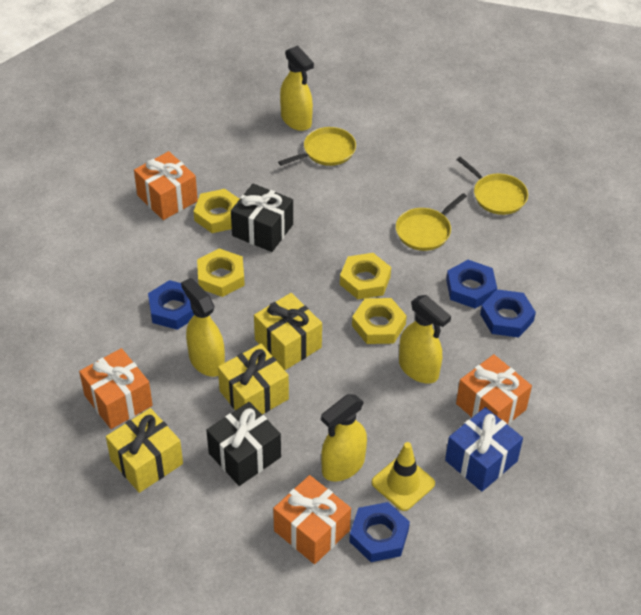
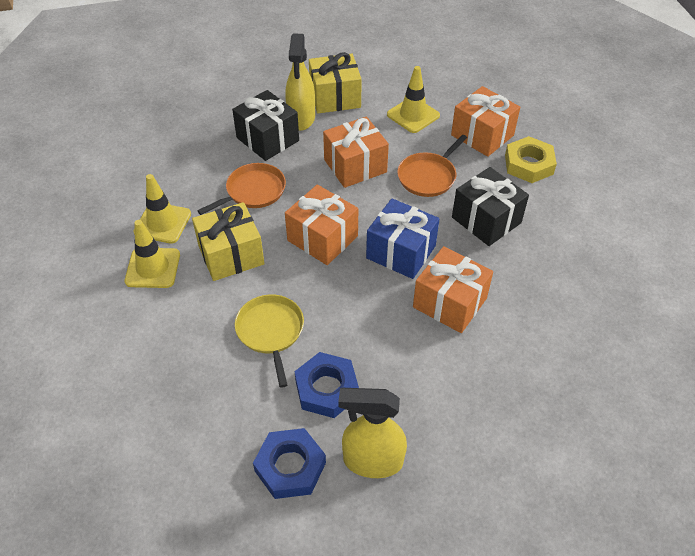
blue nut: [148,280,194,330] [349,502,410,562] [446,260,497,308] [480,289,536,338] = 4 -> [253,428,326,499] [295,352,359,418] = 2
orange pan: none = 0 -> [197,163,286,215] [397,135,467,197] = 2
yellow gift: [106,408,183,493] [218,344,289,414] [254,293,322,370] = 3 -> [192,202,264,281] [309,52,362,113] = 2
yellow nut: [194,189,240,233] [197,248,245,297] [340,253,391,299] [352,298,407,344] = 4 -> [505,136,557,183] = 1
yellow pan: [278,127,356,166] [396,193,467,251] [457,157,528,215] = 3 -> [235,294,304,388] = 1
yellow spray bottle: [181,278,225,377] [280,45,314,131] [321,394,367,482] [399,295,451,384] = 4 -> [285,33,315,131] [338,388,407,478] = 2
yellow traffic cone: [371,442,435,511] = 1 -> [125,220,180,288] [133,174,191,244] [387,66,440,133] = 3

